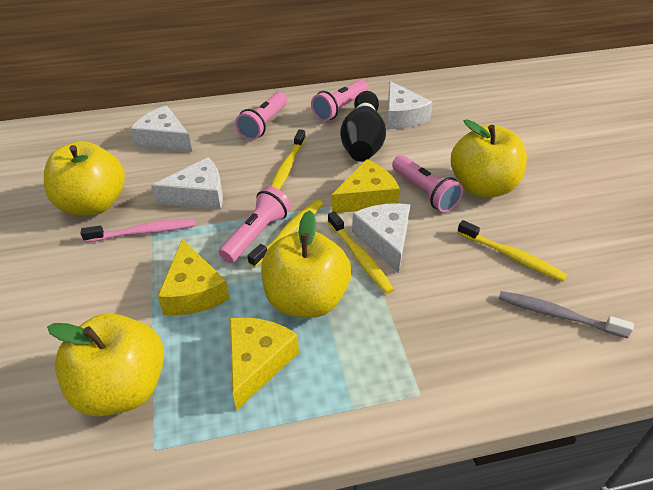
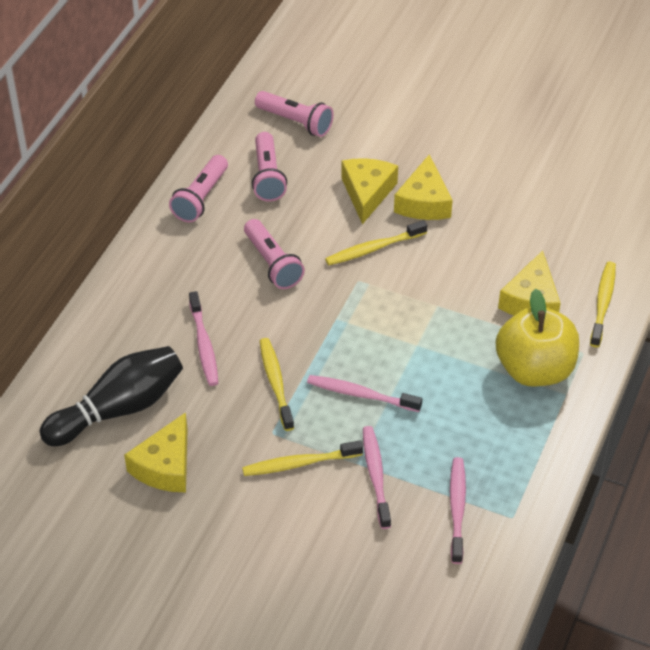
grey toothbrush: [499,291,634,338] = 1 -> none = 0
pink toothbrush: [81,219,196,242] = 1 -> [189,291,218,386] [307,375,422,412] [363,426,391,529] [450,457,466,564] = 4
white cheese: [130,105,192,152] [151,158,223,210] [352,203,410,273] [387,81,433,129] = 4 -> none = 0
yellow apple: [44,141,125,216] [47,313,164,417] [261,210,351,318] [451,119,527,197] = 4 -> [496,289,579,386] = 1
yellow cheese: [157,239,230,315] [230,317,299,410] [331,159,400,213] = 3 -> [124,412,188,492] [341,158,398,224] [394,154,453,220] [498,250,561,315] = 4

